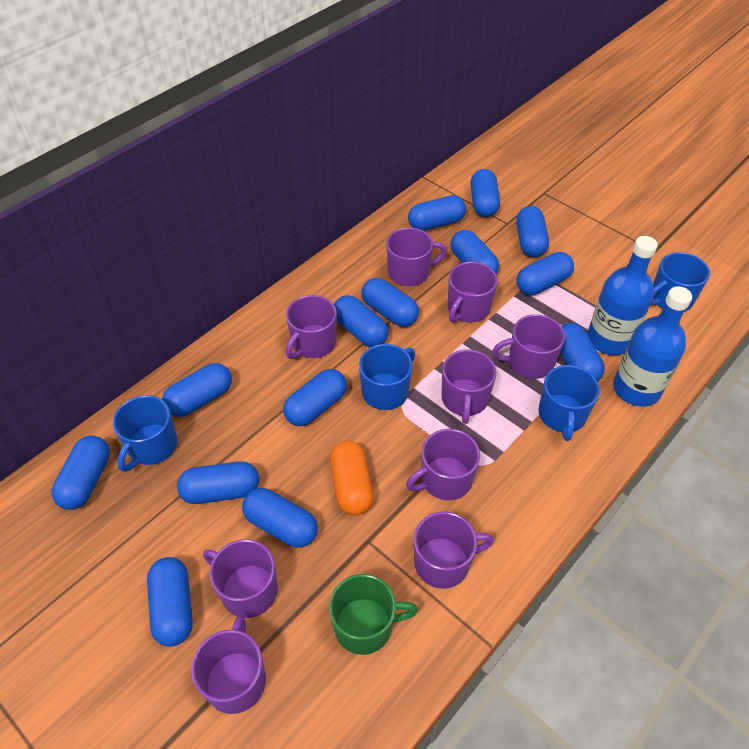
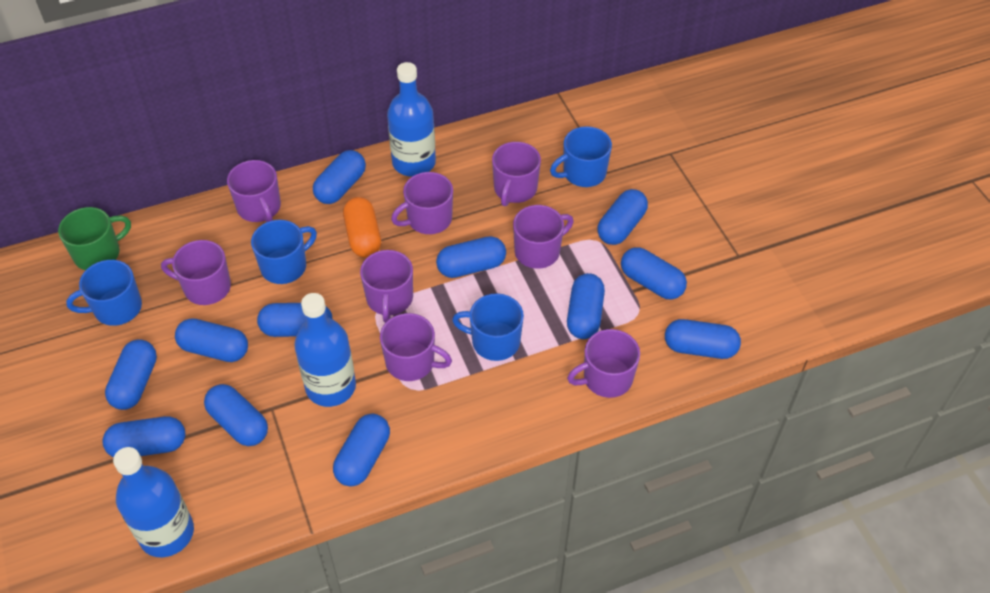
blue bottle: [587,236,658,355] [613,286,692,407] = 2 -> [113,447,194,557] [294,293,356,407] [387,62,436,177] = 3
blue capsule: [52,435,110,510] [147,557,193,647] [162,363,232,417] [177,461,259,504] [242,488,318,548] [283,369,347,426] [334,295,389,347] [361,278,419,327] [408,195,466,231] [451,230,499,274] [471,169,500,217] [516,206,549,257] [516,252,574,295] [560,323,605,381] = 14 -> [103,416,185,457] [105,339,157,410] [175,318,248,362] [204,384,268,446] [257,303,333,337] [313,150,366,204] [333,414,390,486] [436,236,506,278] [567,273,605,339] [597,189,648,245] [621,247,687,300] [665,319,741,359] = 12
purple mug: [191,615,266,714] [203,539,278,618] [286,295,337,359] [386,228,447,286] [406,429,480,500] [414,512,494,589] [441,350,497,424] [448,262,498,323] [492,314,565,379] = 9 -> [161,240,231,305] [227,160,281,222] [360,250,413,323] [380,313,452,381] [391,172,453,234] [492,142,541,206] [513,205,574,269] [567,329,640,398] = 8

